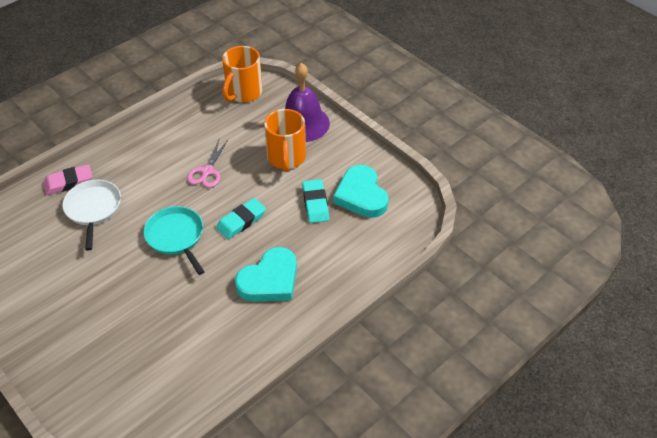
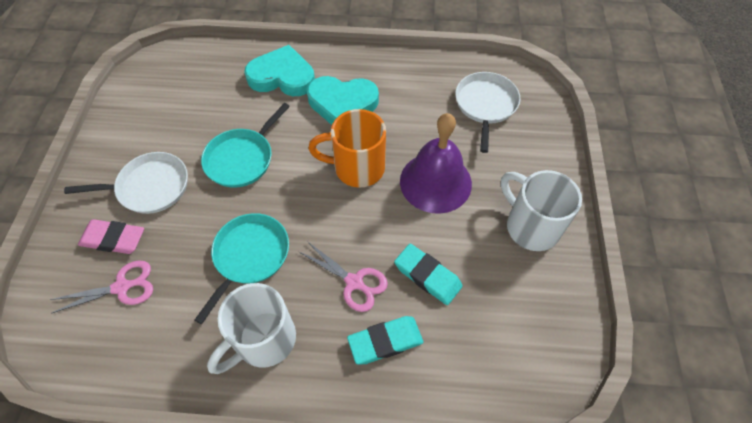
orange mug: [222,46,263,102] [264,109,306,172] = 2 -> [308,109,386,188] = 1
pink scissors: [187,140,228,188] = 1 -> [50,260,153,314] [299,241,388,312] = 2
turquoise pan: [144,206,205,275] = 1 -> [195,213,289,324] [201,103,290,188] = 2
white mug: none = 0 -> [207,283,296,374] [501,170,582,251] = 2
white pan: [63,180,121,251] = 1 -> [64,152,188,214] [455,72,520,153] = 2

